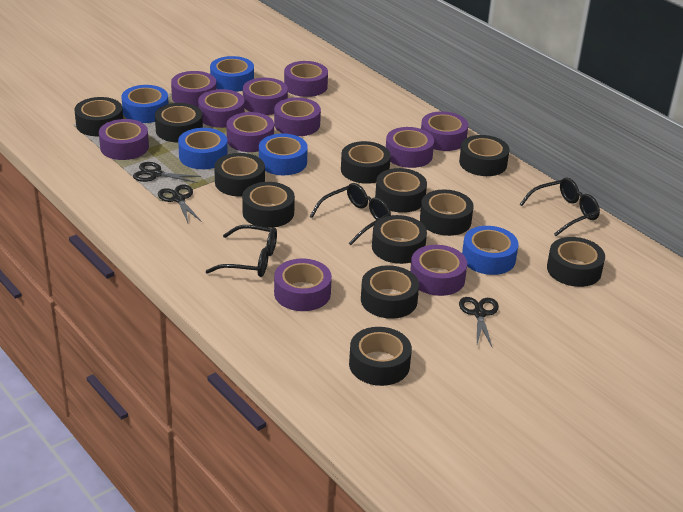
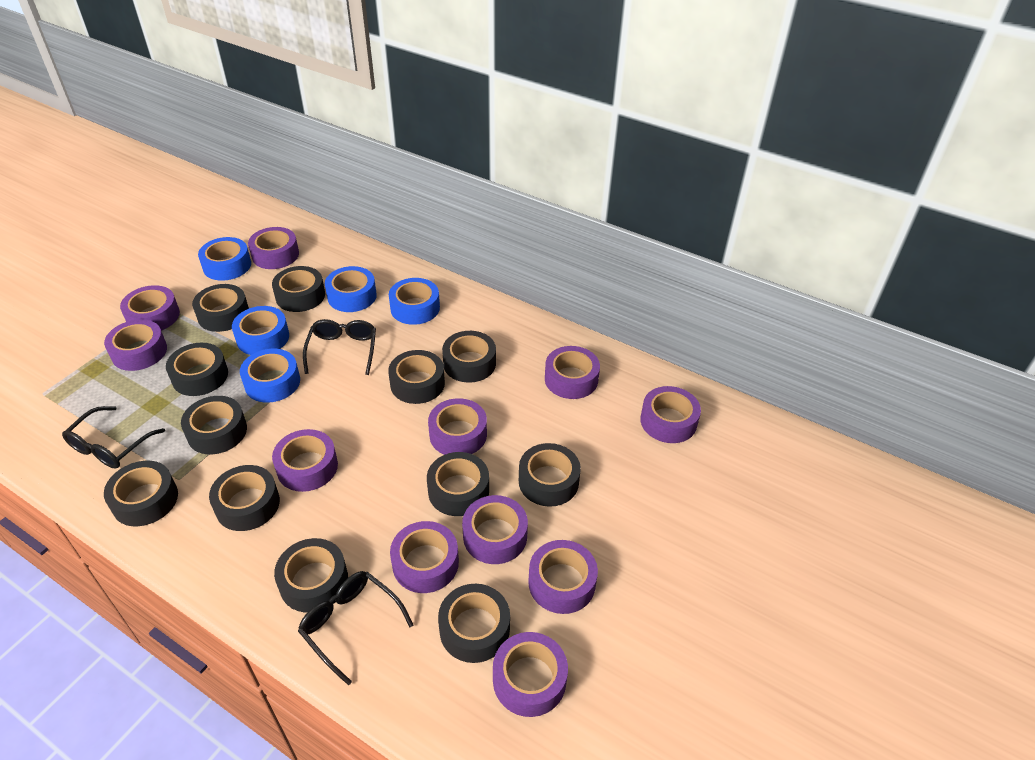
black scissors: [133,162,201,183] [158,185,202,223] [459,297,499,348] = 3 -> none = 0

